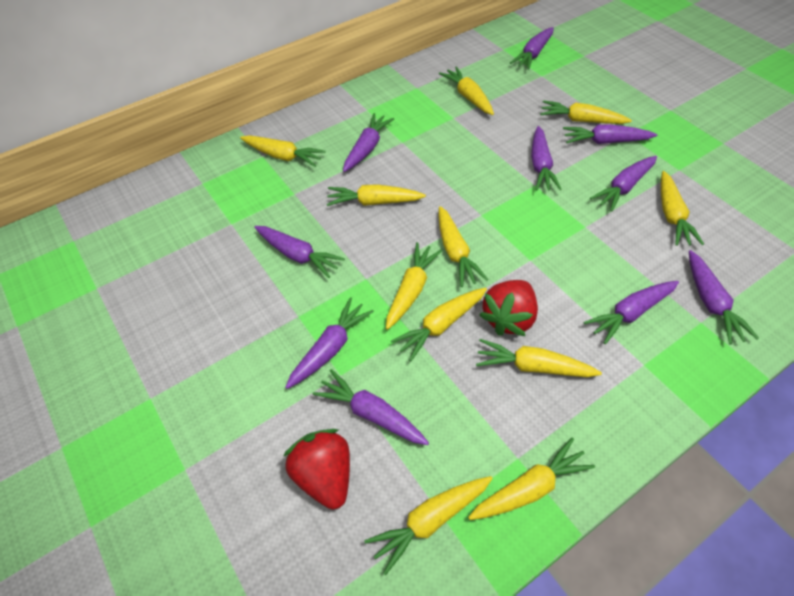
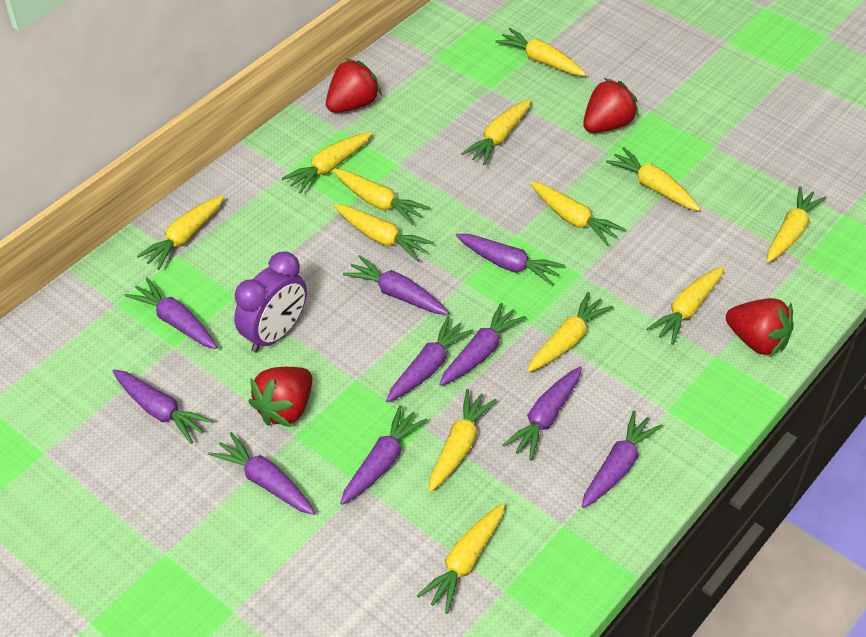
purple clock: none = 0 -> [234,251,307,353] = 1
red strawberry: [283,429,350,510] [479,280,538,336] = 2 -> [248,367,312,427] [326,58,381,113] [583,78,639,133] [726,298,794,358] = 4
yellow carrot: [240,135,326,167] [327,184,426,206] [364,476,493,575] [386,242,442,330] [391,288,487,361] [438,206,488,287] [439,66,494,115] [468,437,595,520] [476,339,602,377] [540,100,632,124] [661,171,704,246] = 11 -> [136,195,224,270] [282,132,372,193] [333,169,429,225] [334,204,434,262] [417,503,505,614] [429,389,497,492] [461,99,531,165] [495,28,586,76] [527,292,613,372] [530,181,625,246] [606,147,701,211] [646,266,724,345] [767,186,827,263] = 13

